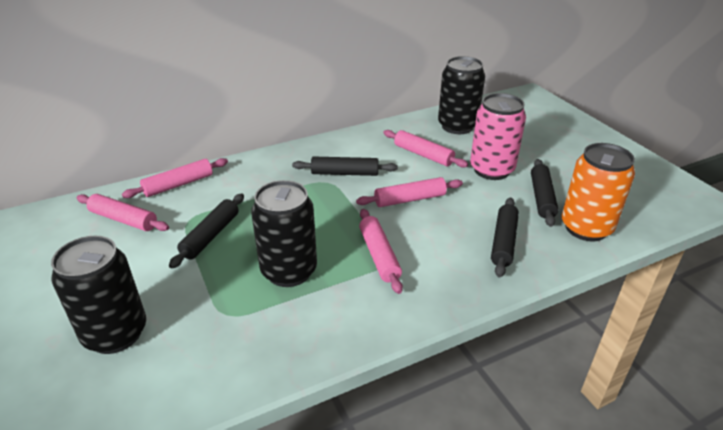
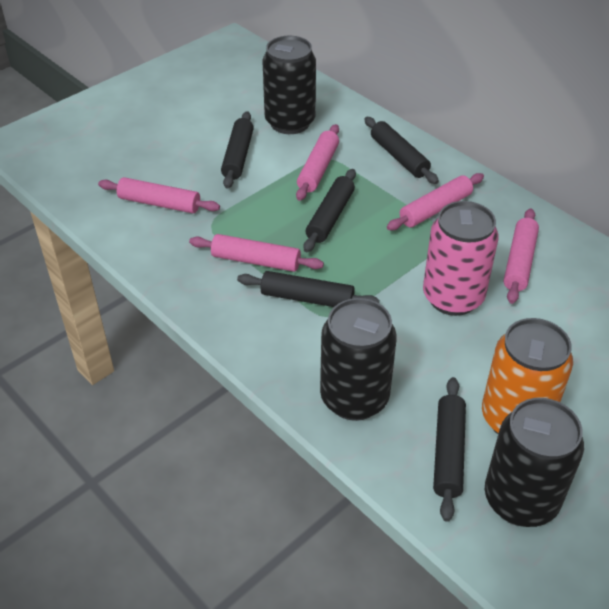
black rolling pin: [169,194,244,269] [292,156,398,176] [491,198,519,278] [531,159,559,227] = 4 -> [221,111,254,189] [237,271,379,307] [303,169,356,252] [364,117,439,184] [433,377,466,522] = 5

